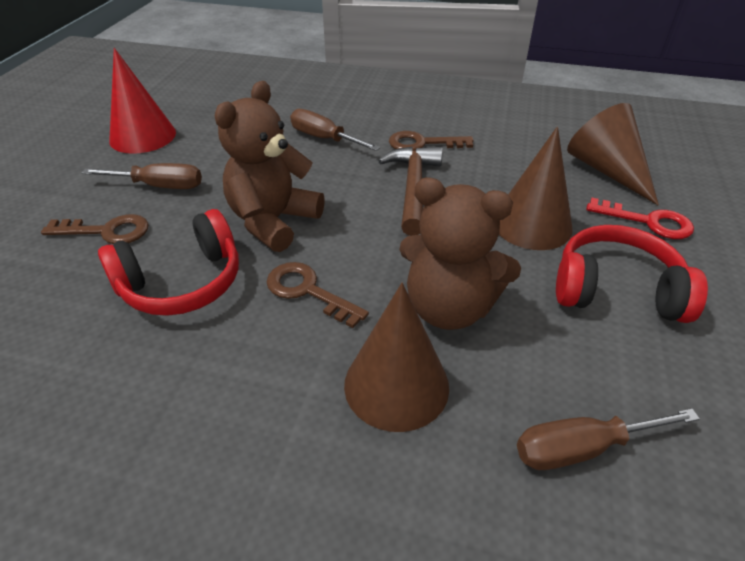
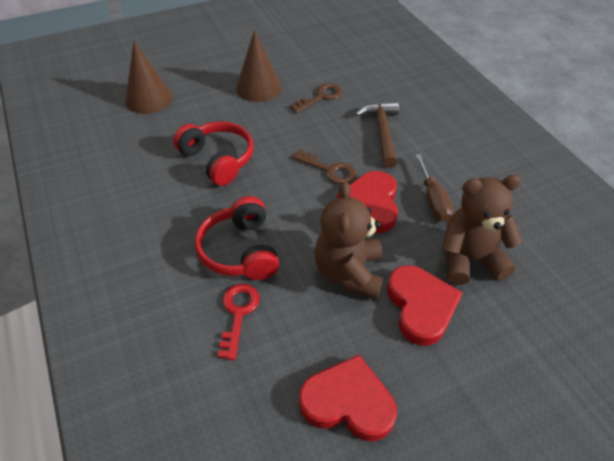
brown cone: [344,283,449,432] [499,126,573,250] [567,103,659,205] = 3 -> [125,41,173,114] [236,30,282,102] = 2
brown key: [41,214,148,244] [267,262,369,328] [389,131,474,151] = 3 -> [290,83,343,113] [293,150,357,185] = 2
brown screwdriver: [82,163,202,189] [290,109,381,151] [517,409,700,470] = 3 -> [415,154,454,222] = 1
red cone: [109,48,176,154] = 1 -> none = 0
red heart: none = 0 -> [299,355,397,441] [337,171,398,233] [387,265,463,346] = 3

